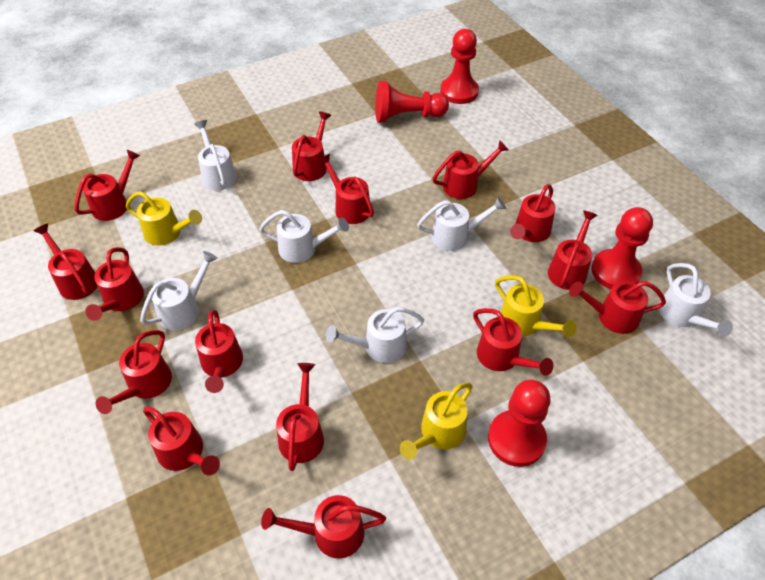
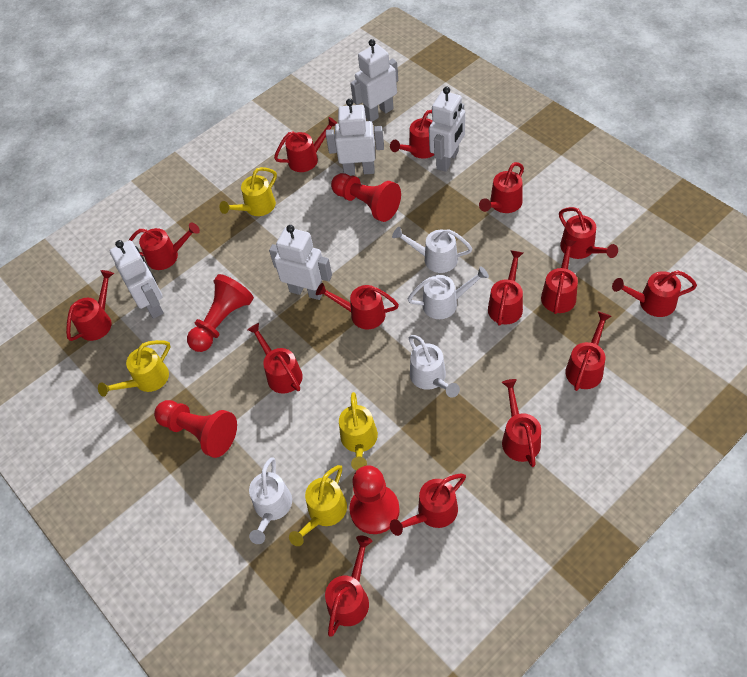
white robot: none = 0 -> [110,240,164,319] [269,225,332,300] [326,99,384,175] [350,39,398,122] [429,87,465,172] = 5
white watering can: [140,251,218,330] [194,120,237,191] [259,210,349,263] [326,307,424,363] [417,197,506,251] [659,263,733,337] = 6 -> [249,457,292,544] [392,227,472,273] [408,266,489,319] [409,335,460,398] = 4
yellow watering can: [126,191,202,246] [400,383,473,459] [495,275,576,337] = 3 -> [98,340,170,397] [219,167,277,216] [289,465,347,546] [339,392,378,471] = 4

